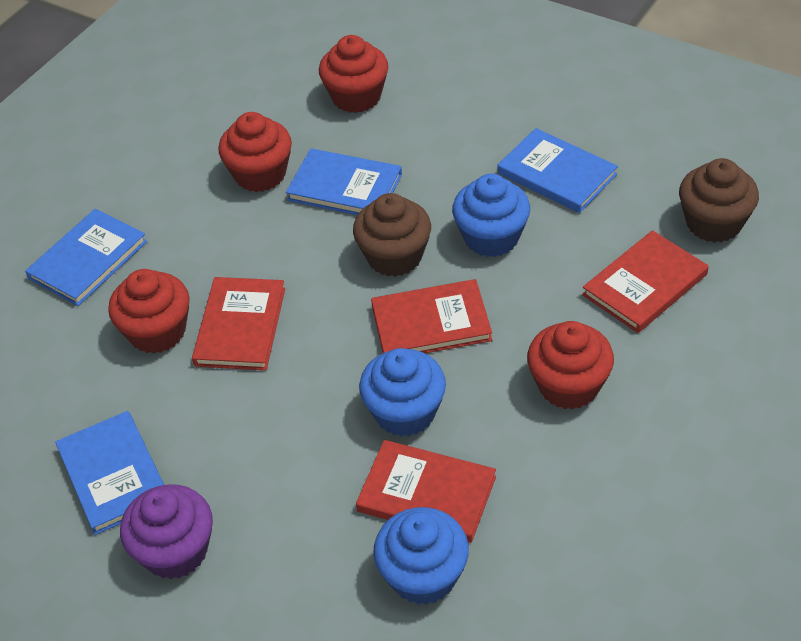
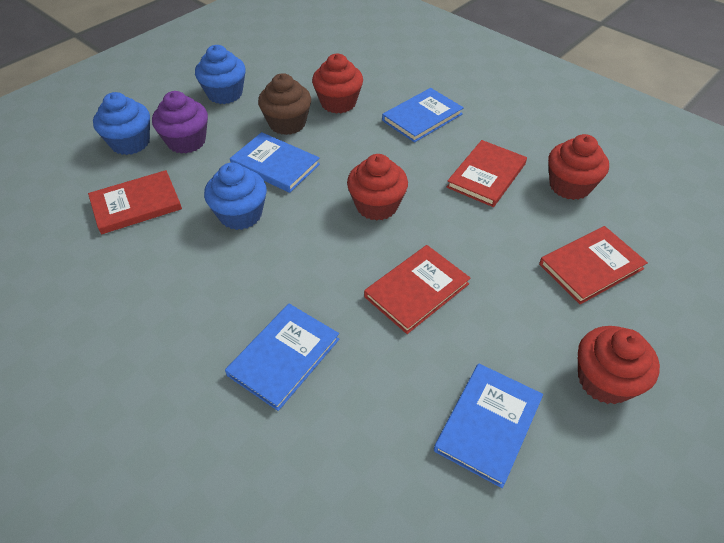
brown cupcake: [353,193,431,277] [679,158,759,243] = 2 -> [258,73,311,135] = 1

